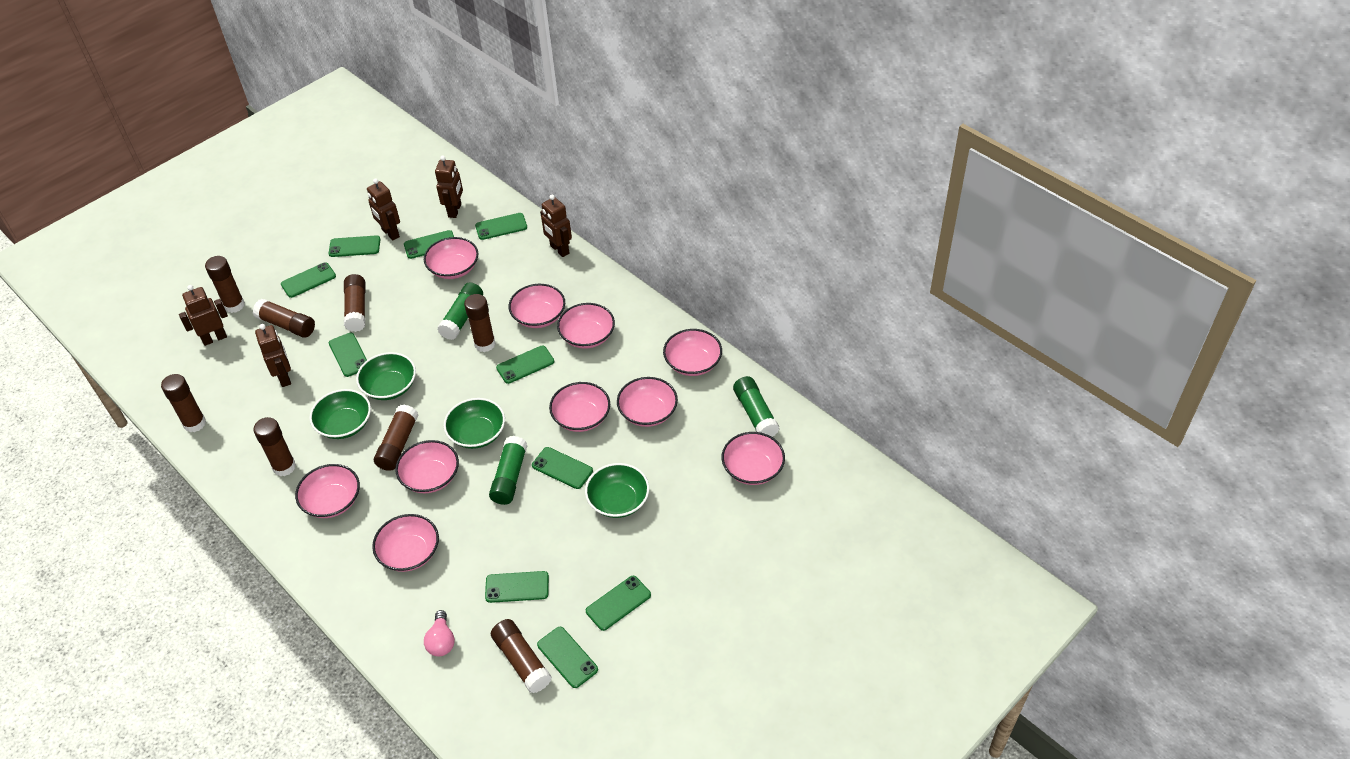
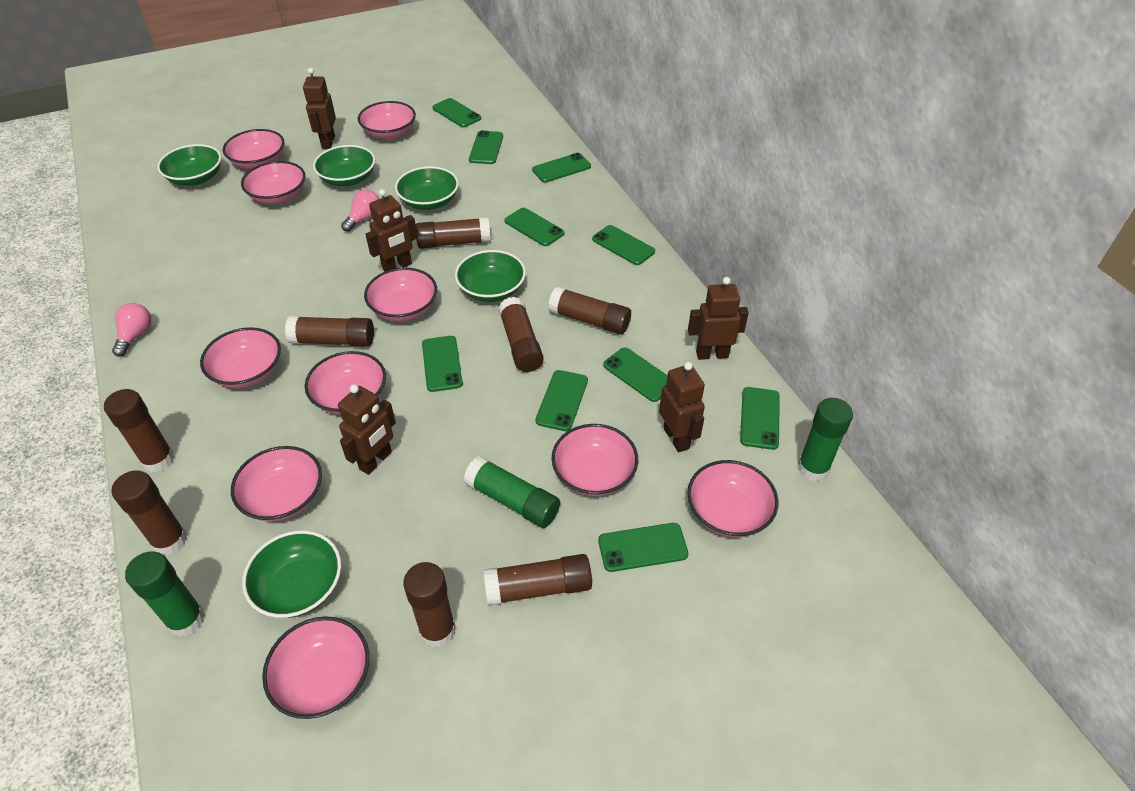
green bowl: [309,389,371,439] [356,352,416,400] [444,398,505,449] [585,463,649,518] = 4 -> [157,144,222,186] [242,530,341,618] [313,145,375,186] [395,166,459,210] [455,250,526,302] = 5
pink light bulb: [424,610,455,656] = 1 -> [112,303,151,357] [341,190,380,232] = 2

